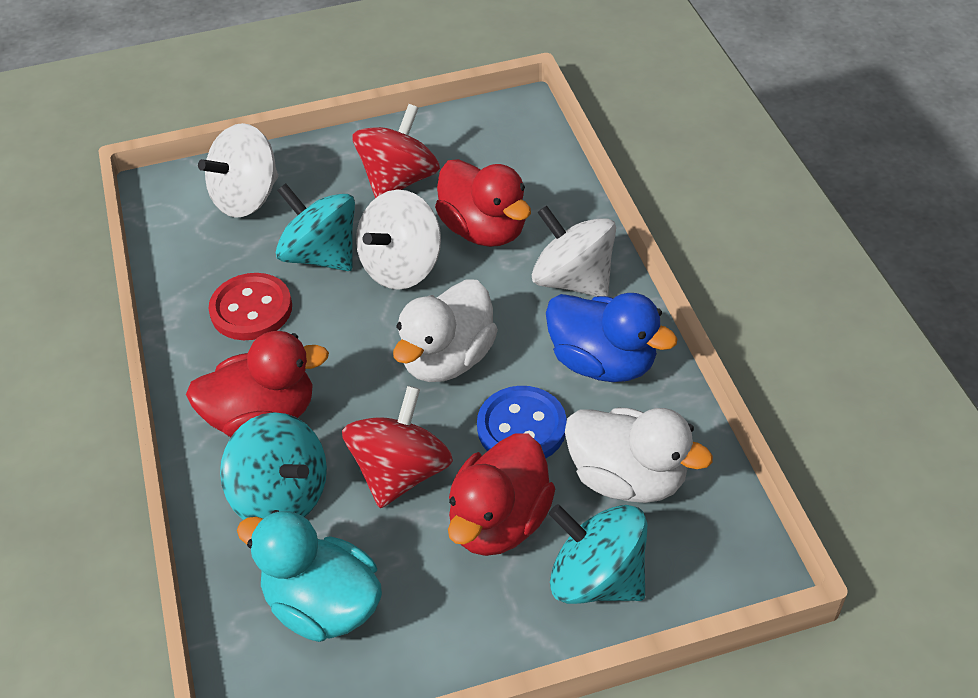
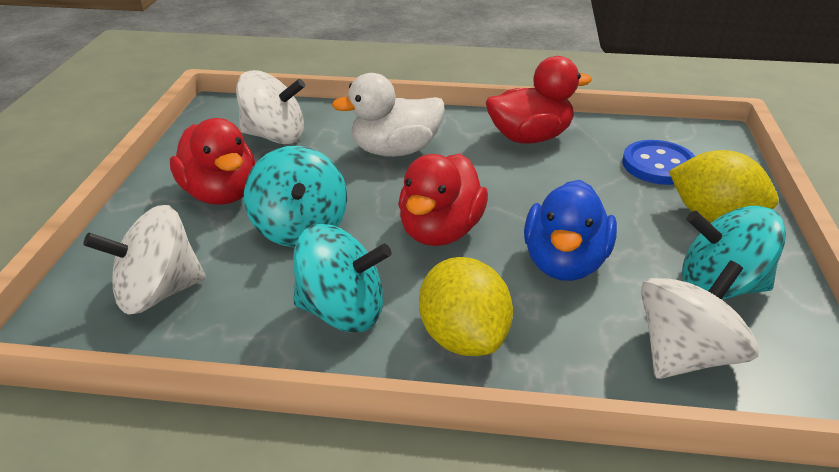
red button: [208,273,292,340] = 1 -> none = 0
red spinning top: [342,386,453,508] [352,104,440,198] = 2 -> none = 0
turquoise duck: [237,510,382,642] = 1 -> none = 0
white duck: [393,279,498,382] [565,408,713,503] = 2 -> [332,73,445,157] = 1
yellow lemon: none = 0 -> [419,257,513,356] [669,150,779,223] = 2

